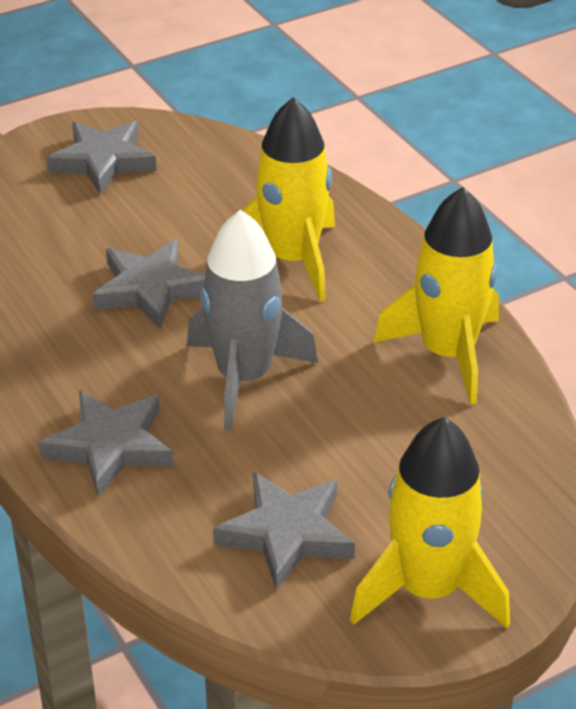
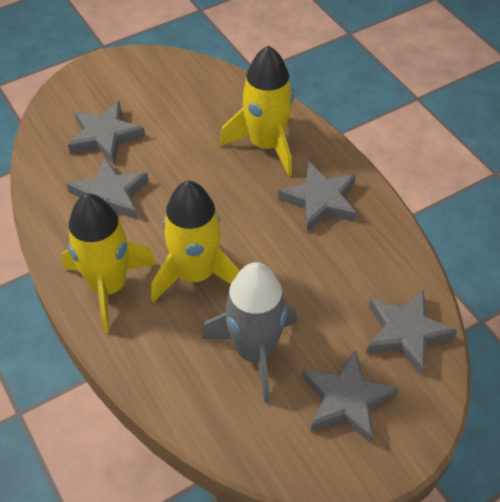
grey star: [39,390,173,497] [47,121,157,194] [92,240,205,329] [213,472,355,591] = 4 -> [66,158,149,219] [68,101,145,164] [278,162,357,232] [302,350,399,443] [366,289,457,375] = 5

